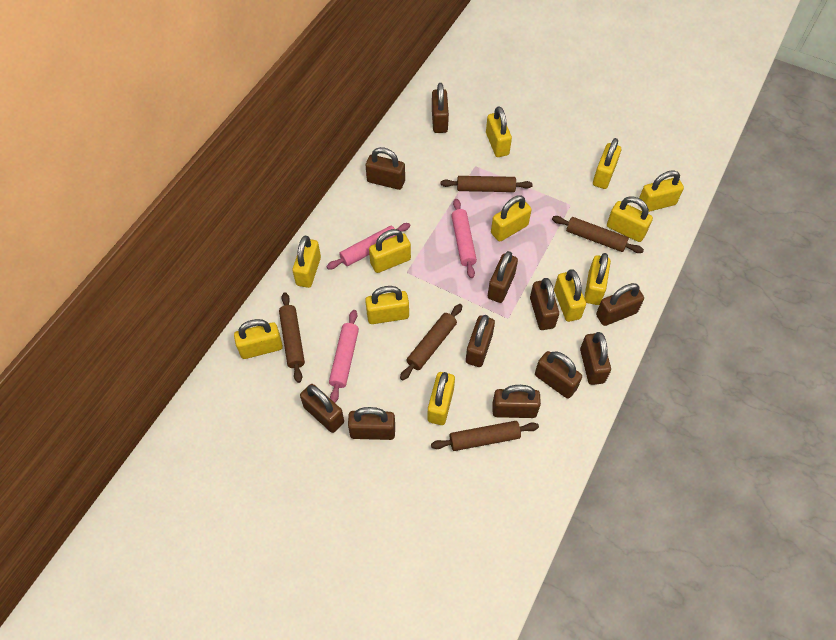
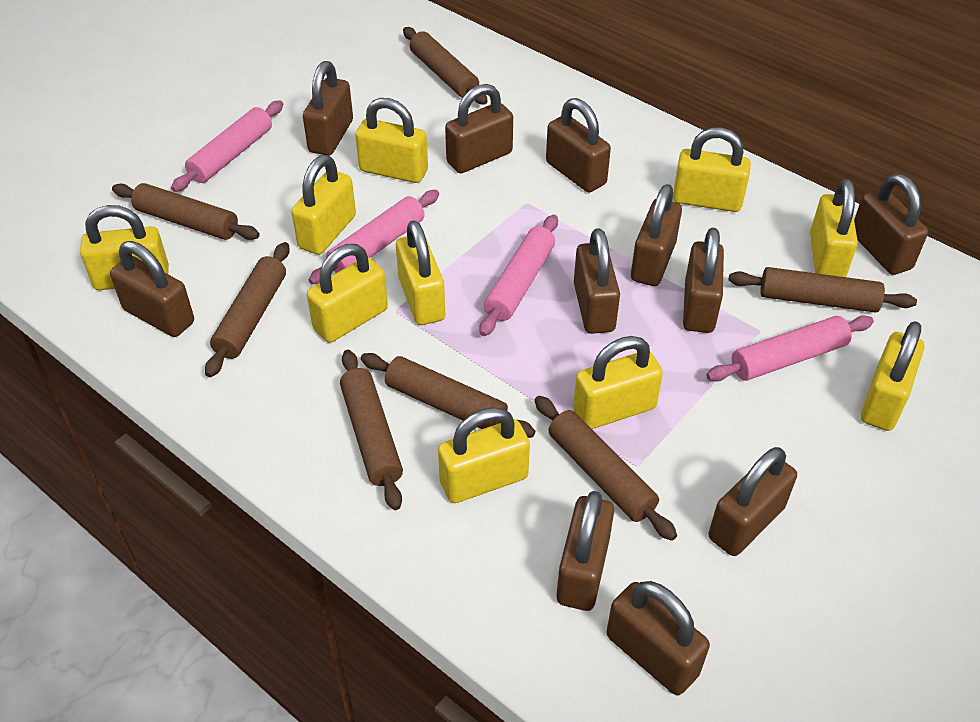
brown rolling pin: [279,292,305,383] [400,304,462,380] [431,421,539,451] [441,176,533,192] [552,216,644,253] = 5 -> [112,183,260,240] [205,242,290,377] [340,350,403,510] [361,353,535,438] [403,27,488,105] [535,396,677,541] [728,267,917,313] = 7
pink rolling pin: [327,223,411,269] [329,310,359,403] [451,199,477,278] = 3 -> [171,100,283,192] [309,190,439,285] [479,215,558,336] [706,315,874,381] = 4
yellow padlock: [234,319,283,359] [292,236,321,288] [365,286,409,324] [369,229,411,273] [427,372,455,425] [486,107,512,157] [491,195,532,242] [554,269,586,322] [584,253,611,305] [593,138,621,189] [607,197,653,242] [639,170,684,212] = 12 -> [80,205,169,290] [291,155,356,255] [307,244,388,343] [355,98,428,183] [396,220,445,325] [438,407,530,503] [573,336,663,429] [673,128,751,212] [810,179,858,277] [861,321,924,431] = 10

